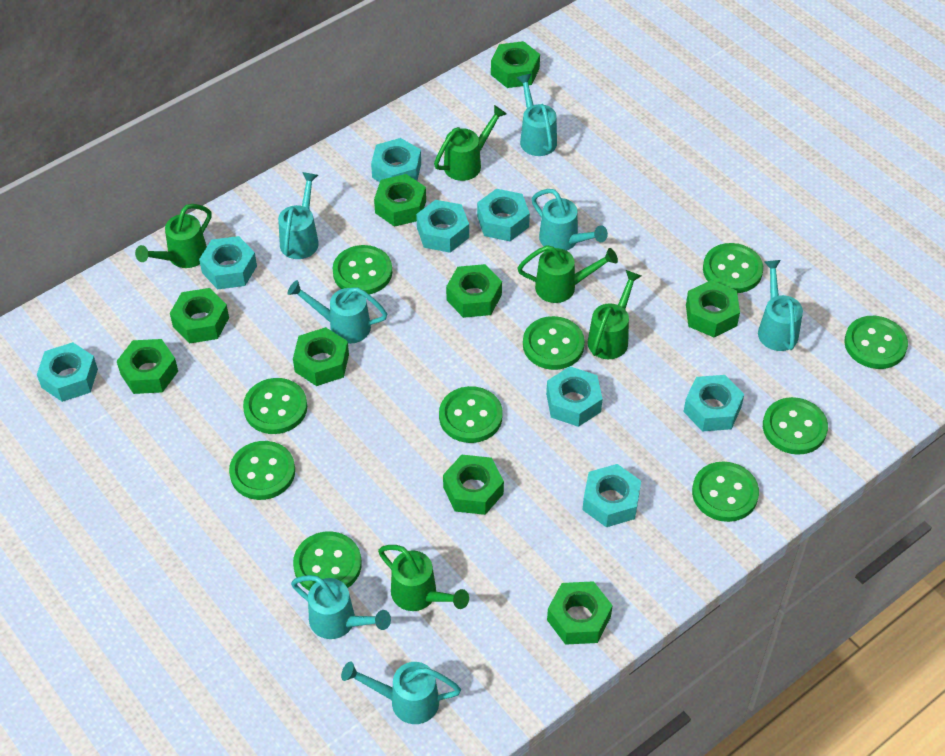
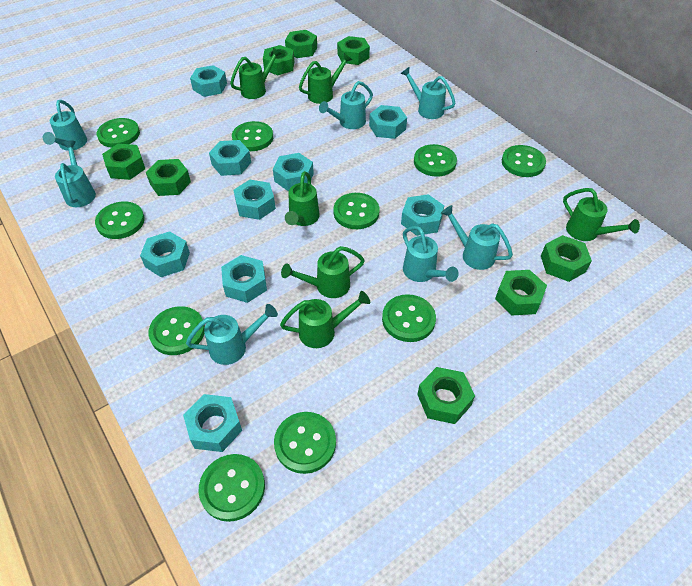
green nut: [117,339,178,394] [170,288,229,344] [293,327,349,386] [374,174,426,227] [443,455,504,515] [446,264,502,318] [491,41,540,88] [547,581,613,645] [686,280,740,338] = 9 -> [102,144,145,180] [146,159,191,196] [263,45,294,75] [285,30,317,58] [337,36,370,65] [417,367,475,424] [495,270,547,315] [541,235,592,282] = 8
green watering can: [135,204,212,268] [378,545,469,611] [434,105,507,181] [517,245,618,303] [587,270,641,359] = 5 -> [230,48,282,99] [280,291,370,348] [281,246,365,298] [285,171,320,226] [299,53,352,104] [563,188,640,241] = 6
turquoise nut: [37,342,98,402] [199,236,257,289] [371,138,421,182] [416,200,469,253] [477,189,530,241] [546,366,603,427] [582,464,641,527] [684,375,744,432] = 8 -> [140,231,190,277] [183,394,242,452] [190,65,227,97] [209,140,251,176] [221,255,267,303] [233,180,276,220] [273,153,314,191] [369,105,407,139] [401,194,444,236] = 9

